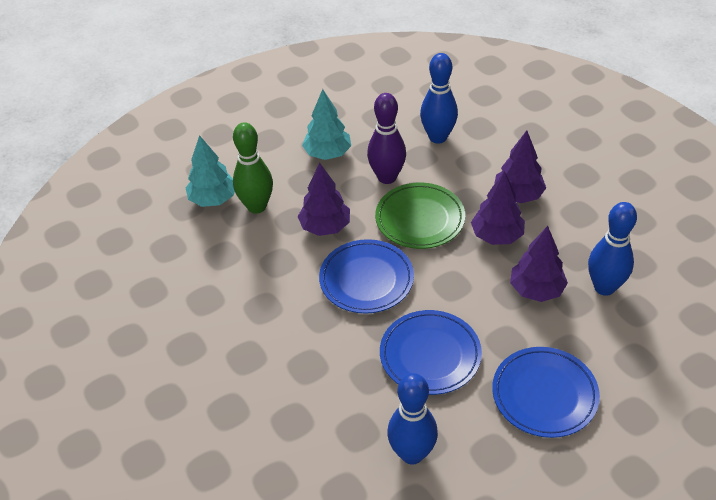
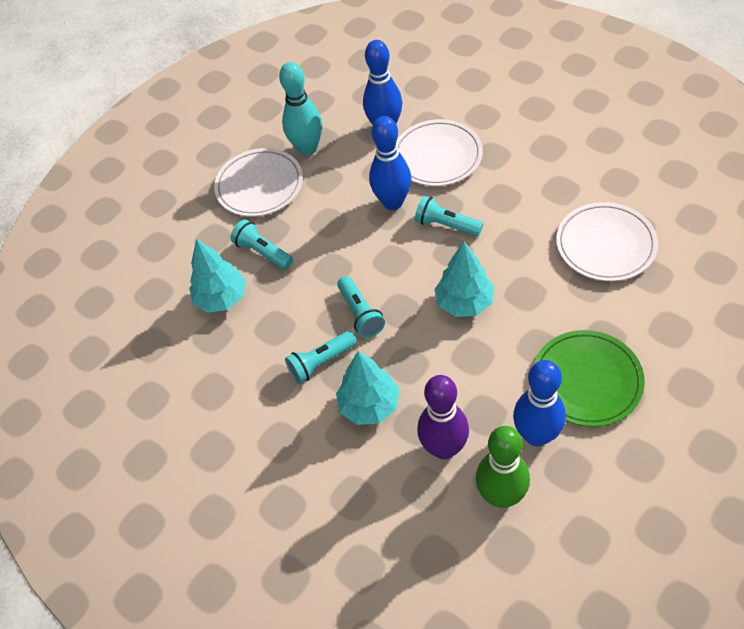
blue plate: [319,239,414,314] [380,310,482,395] [492,347,600,438] = 3 -> none = 0
purple tree: [298,162,350,236] [471,171,525,245] [494,130,546,203] [510,226,568,302] = 4 -> none = 0
turquoise bowling pin: none = 0 -> [279,62,322,156] = 1
turquoise flashlight: none = 0 -> [231,219,293,269] [285,331,357,384] [337,276,385,338] [415,196,483,236] = 4
turquoise tree: [185,135,235,207] [302,89,351,160] = 2 -> [189,239,246,313] [336,351,399,425] [434,241,494,317] = 3
white plate: none = 0 -> [214,148,303,217] [396,119,483,186] [556,202,658,281] = 3

